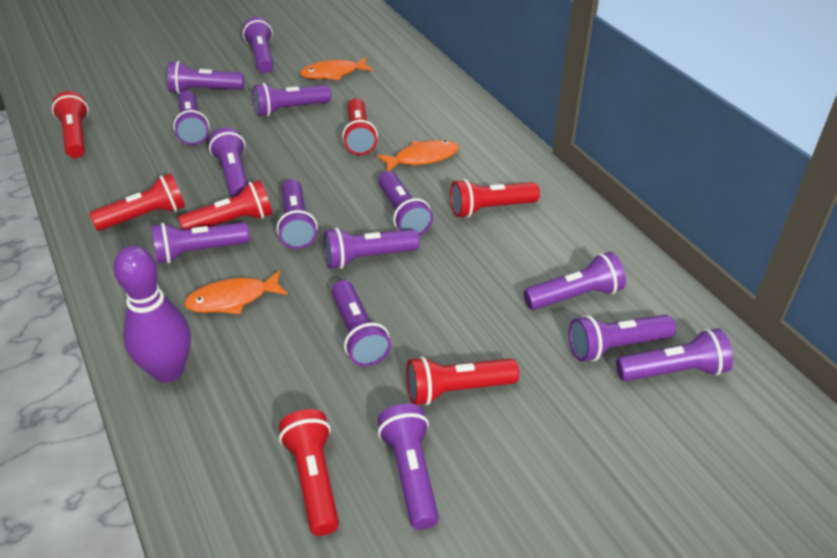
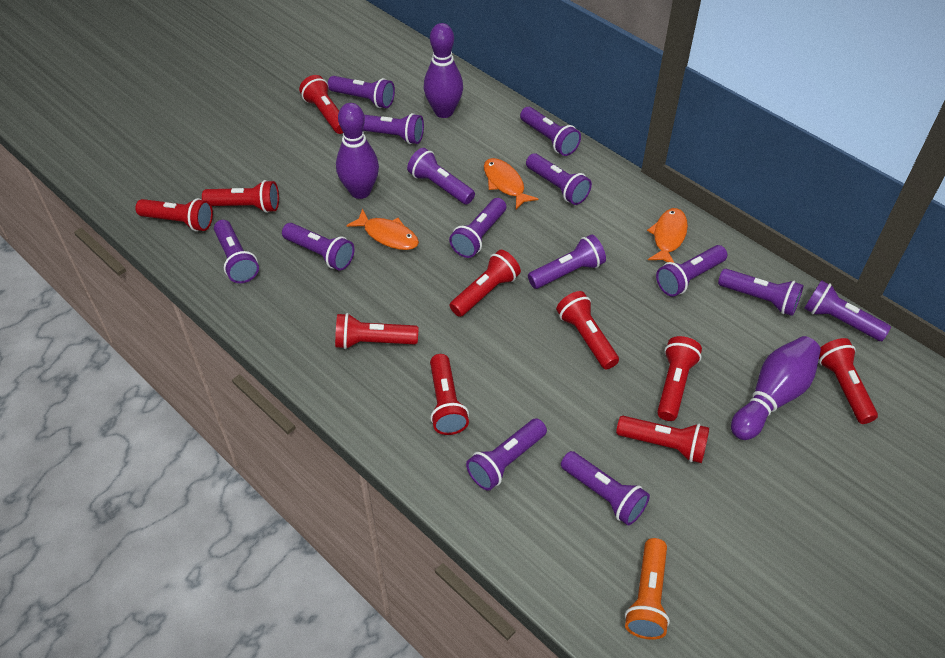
orange flashlight: none = 0 -> [625,538,670,640] = 1
purple bowling pin: [113,246,191,383] = 1 -> [336,103,379,199] [424,23,463,118] [731,336,821,440] = 3
red flashlight: [52,91,89,158] [89,173,185,231] [178,180,272,230] [279,409,339,536] [342,98,378,155] [406,356,519,406] [450,179,540,218] = 7 -> [136,198,213,231] [202,180,279,213] [299,75,343,134] [335,313,418,349] [430,354,469,435] [450,250,521,317] [556,291,619,369] [616,416,709,463] [657,336,702,421] [819,338,878,424] = 10

